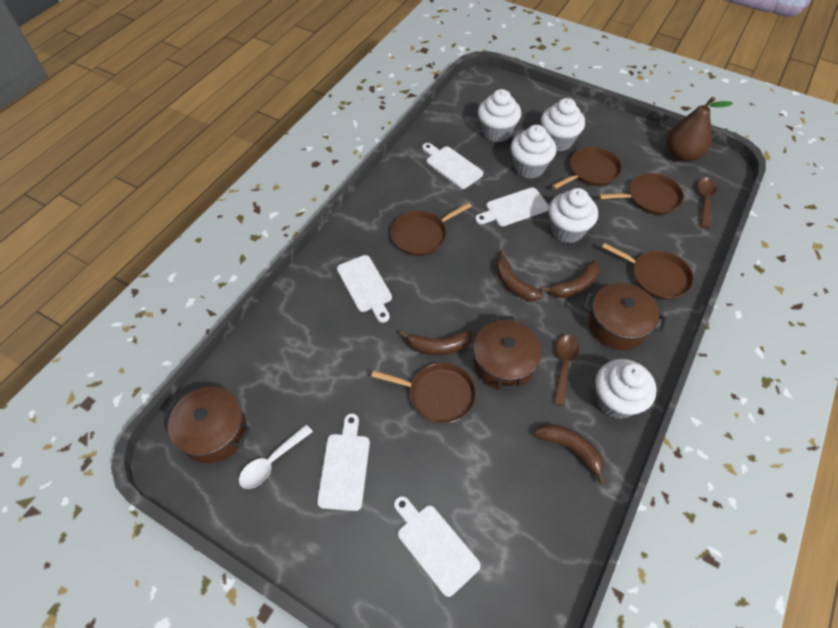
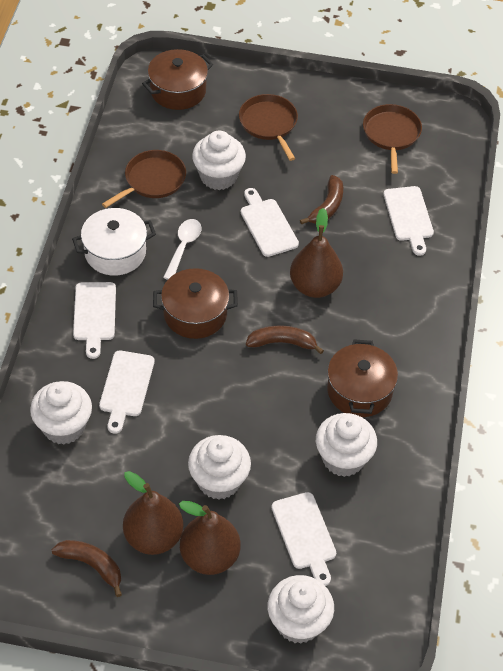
brown banana: [400,331,473,355] [496,250,543,301] [534,424,605,484] [541,261,600,298] = 4 -> [51,540,122,597] [246,326,324,354] [300,175,343,225] = 3
brown pan: [371,363,476,424] [391,203,471,256] [552,147,622,189] [599,173,684,215] [602,243,694,300] = 5 -> [102,150,186,208] [239,94,298,161] [363,104,422,174] = 3
brown pear: [667,97,733,162] = 1 -> [123,471,183,555] [179,501,241,575] [290,208,343,298] = 3
brown spoon: [553,335,579,406] [697,178,717,228] = 2 -> none = 0
white pot: none = 0 -> [72,208,156,275] = 1

